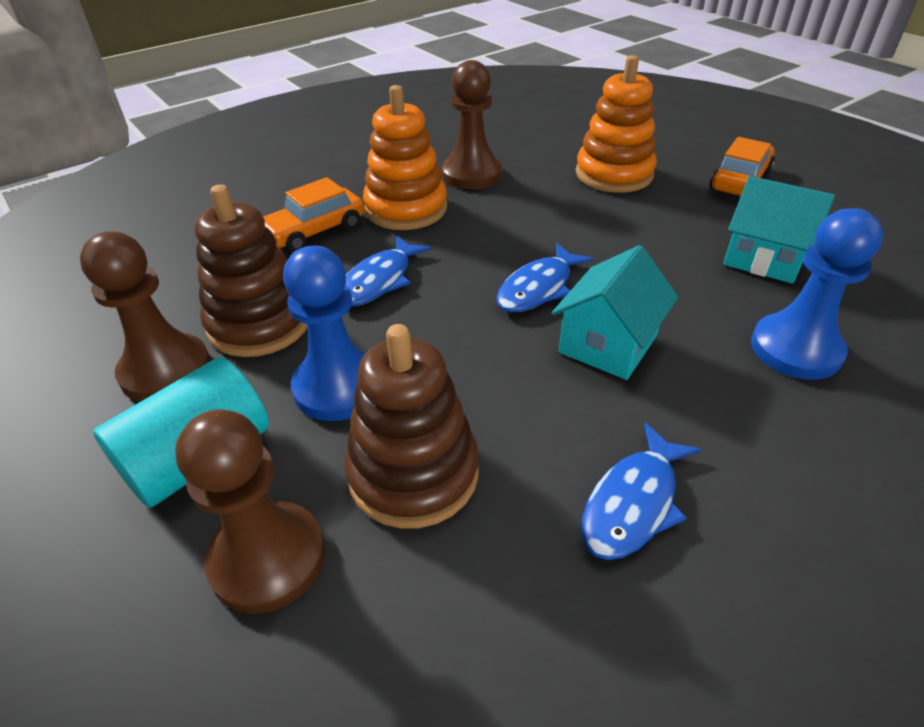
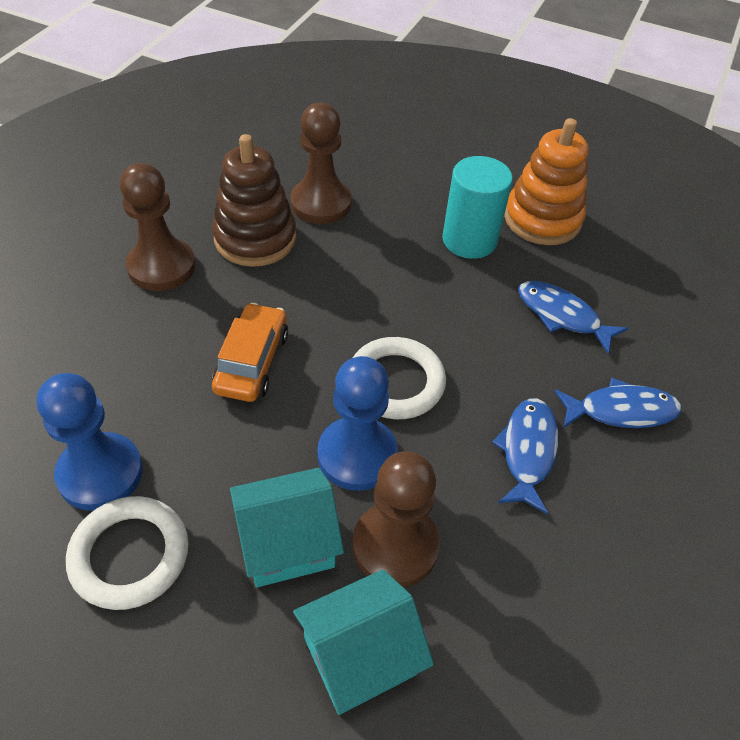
brown stacking toy: [195,184,307,357] [345,324,479,529] = 2 -> [212,134,296,267] = 1
orange car: [263,177,365,252] [710,137,775,196] = 2 -> [212,303,288,402] = 1
orange stacking toy: [363,85,447,230] [576,55,657,193] = 2 -> [504,118,589,245] = 1
white ring: none = 0 -> [66,496,189,610] [353,337,446,419] = 2

